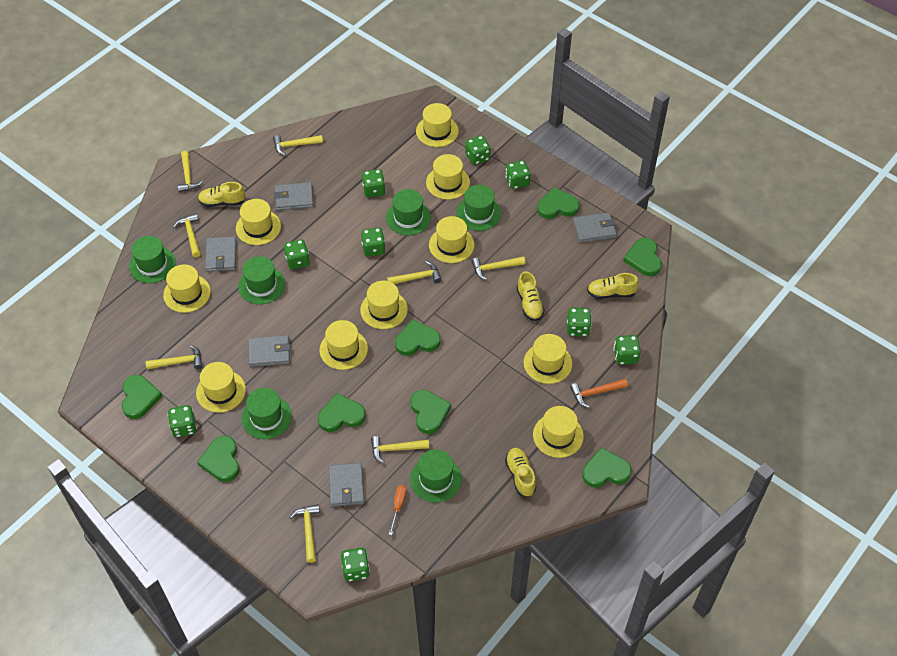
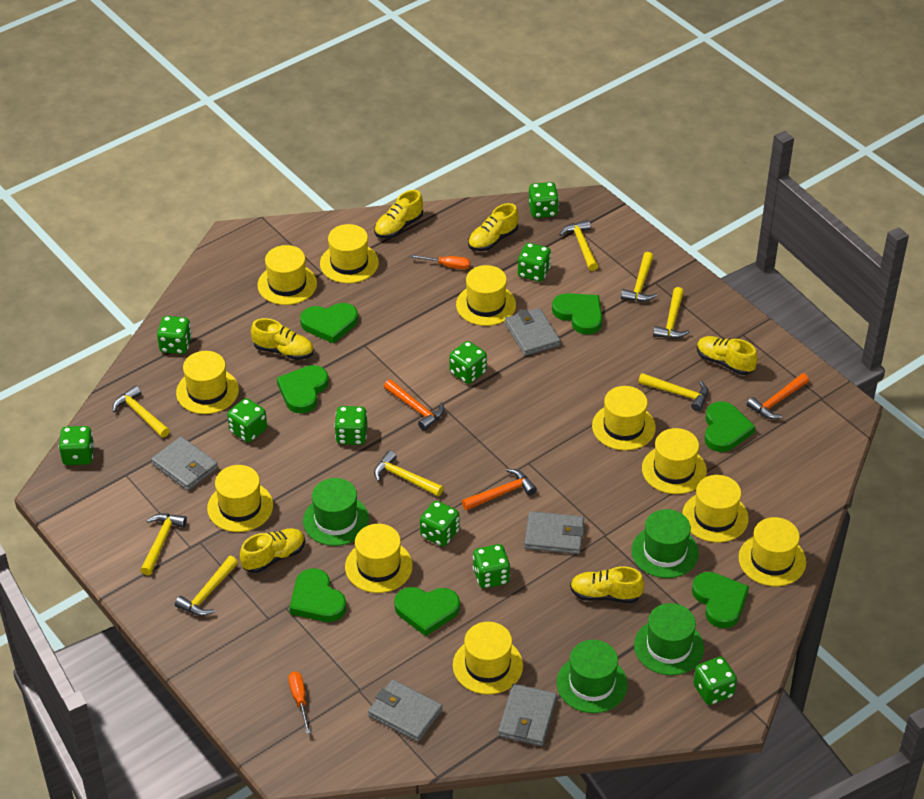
green dice: [168,405,197,437] [284,239,310,270] [341,548,370,581] [361,228,386,257] [362,169,386,197] [465,135,491,165] [505,160,531,189] [567,308,592,336] [613,335,641,365] = 9 -> [59,426,94,465] [157,316,192,354] [227,398,267,442] [334,406,367,445] [420,501,459,547] [449,341,487,384] [473,544,510,588] [518,243,551,282] [529,182,559,218] [693,657,737,705] = 10
green hat: [129,236,176,283] [238,256,285,304] [242,388,292,439] [386,189,431,235] [410,449,462,502] [456,185,501,231] = 6 -> [303,478,369,546] [557,640,628,713] [631,509,699,578] [634,603,704,675] = 4
green heart: [122,375,162,419] [197,436,240,482] [318,393,366,432] [395,319,440,356] [410,390,451,434] [537,187,580,219] [582,447,632,488] [623,238,662,276] = 8 -> [277,365,329,413] [290,568,346,622] [300,303,358,344] [394,587,460,636] [552,293,602,335] [692,572,749,628] [704,401,756,452] = 7
orange hammer: [570,379,628,408] = 1 -> [384,379,444,430] [462,469,537,511] [747,373,809,419] = 3
orange screwdriver: [389,485,407,535] = 1 -> [288,671,311,734] [410,255,470,270] = 2
yellow hat: [163,264,211,313] [196,362,246,413] [236,199,281,245] [320,320,368,370] [360,281,408,329] [416,103,459,147] [426,154,470,200] [429,216,474,263] [524,334,572,384] [533,406,584,458] = 10 -> [176,351,239,414] [207,465,273,532] [257,245,317,305] [320,224,379,283] [345,524,413,593] [453,622,523,695] [456,265,516,326] [592,386,656,451] [642,428,707,494] [682,475,749,543] [738,517,806,586] = 11
yellow shoe: [198,182,245,207] [505,448,536,497] [517,271,545,321] [587,273,639,299] = 4 -> [240,528,305,573] [251,318,314,360] [374,190,423,239] [468,203,519,251] [570,566,644,603] [697,336,758,375] = 6

